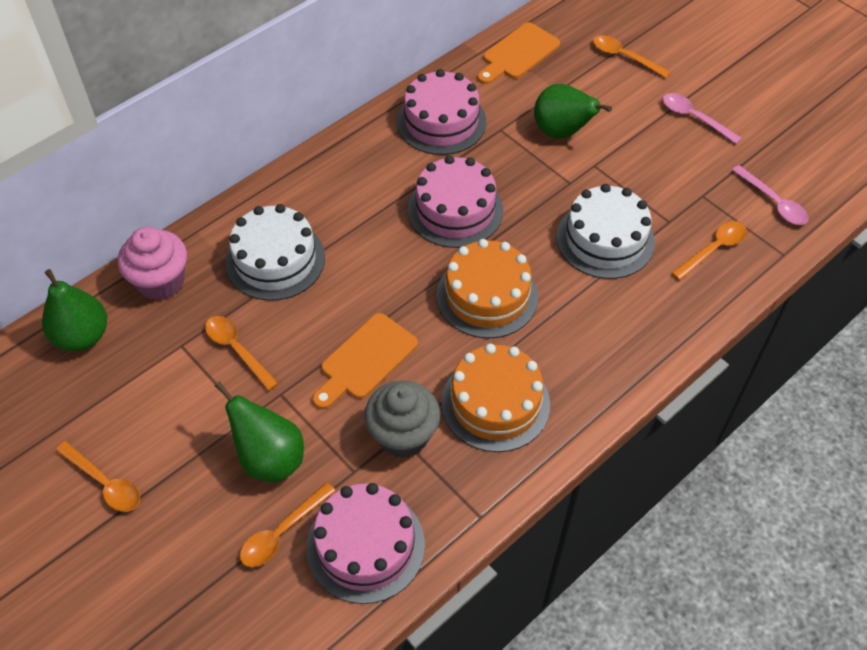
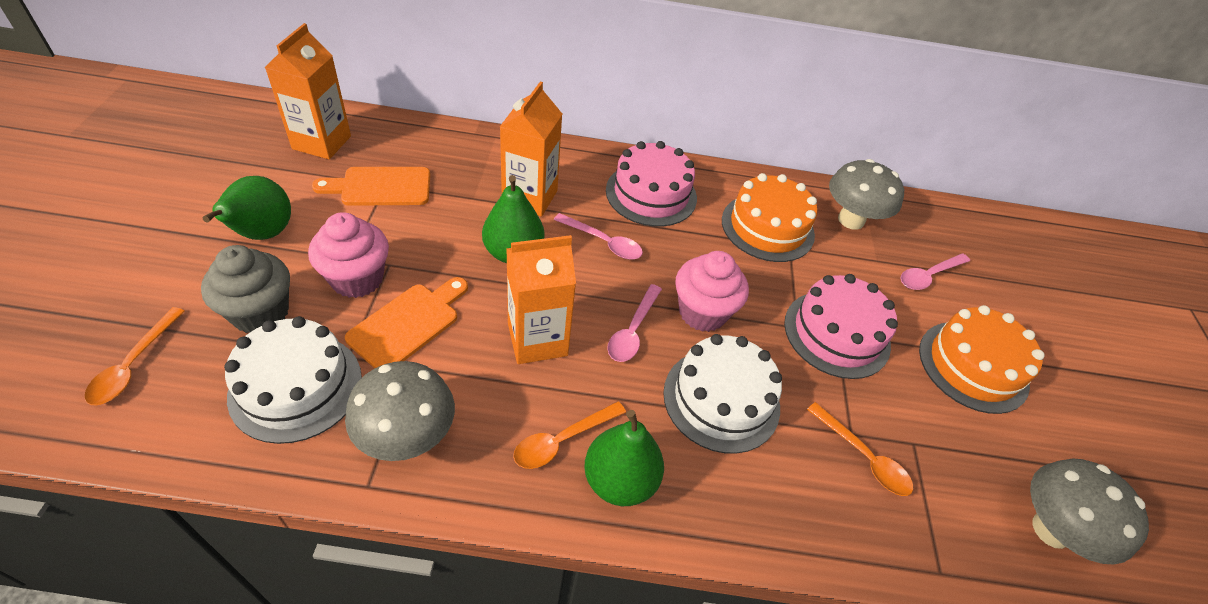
grey mushroom: none = 0 -> [345,361,455,461] [829,159,904,230] [1030,459,1149,565] = 3
orange carton: none = 0 -> [265,23,351,159] [500,81,562,217] [506,235,576,364] = 3
orange spoon: [56,441,140,512] [205,316,278,391] [240,482,336,567] [593,35,671,78] [672,221,747,280] = 5 -> [84,307,185,405] [513,401,626,469] [807,402,913,496] = 3
pink cake: [307,483,425,604] [397,69,486,155] [408,155,503,248] = 3 -> [606,141,697,227] [784,274,898,379] = 2
pink cupcake: [118,227,187,301] = 1 -> [308,212,389,298] [675,251,749,332] = 2
pink spoon: [663,93,742,144] [732,165,809,225] = 2 -> [554,213,643,259] [607,284,662,362] [900,253,970,290] = 3

